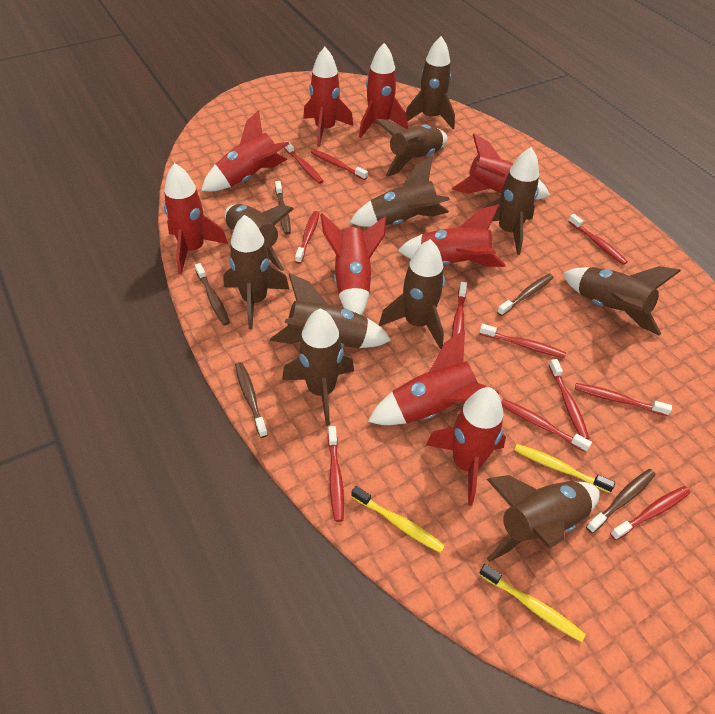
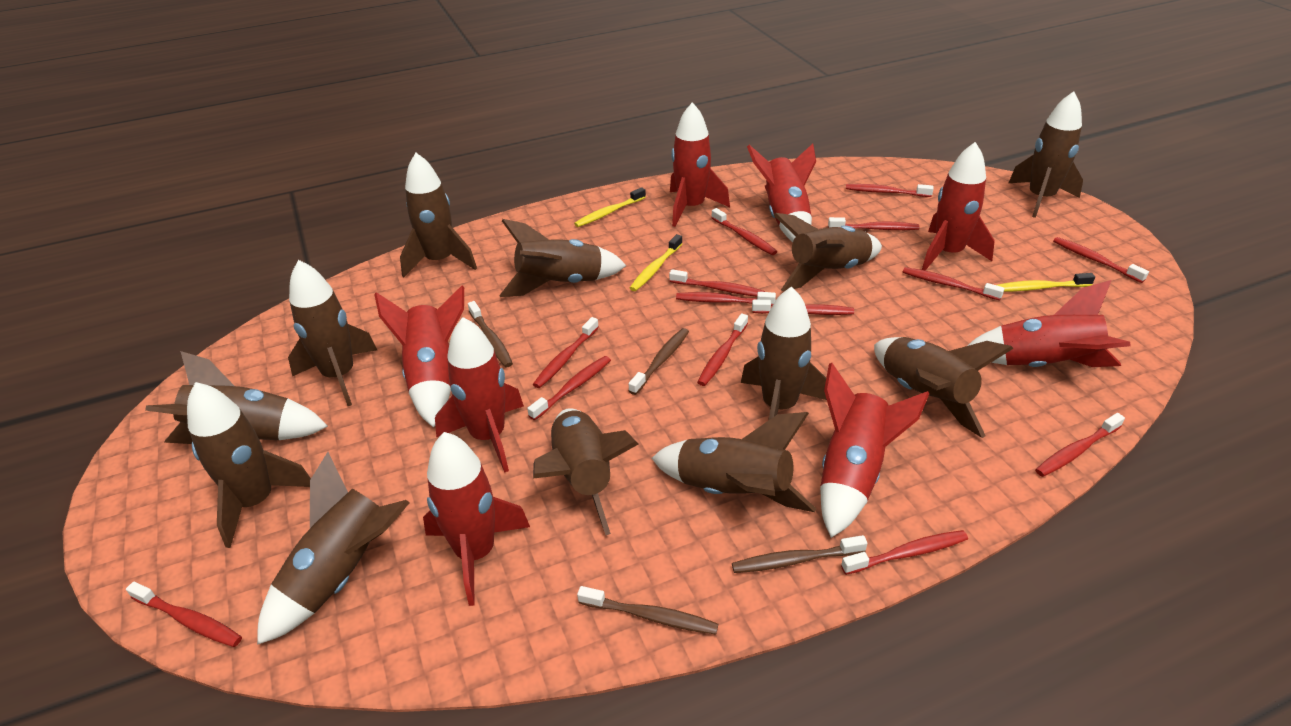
brown rocket: [223,215,289,329] [225,204,294,271] [270,273,392,348] [282,308,354,426] [349,156,450,227] [375,119,448,177] [379,239,445,349] [406,36,455,129] [484,147,539,255] [487,475,600,562] [563,266,681,336] = 11 -> [145,351,328,444] [187,382,311,548] [257,452,410,645] [288,260,377,406] [400,153,477,278] [499,219,627,297] [533,408,638,535] [652,412,816,512] [741,286,827,421] [774,213,882,291] [874,337,1014,438] [1009,91,1083,218] = 12
brown toothbrush: [195,263,230,325] [235,362,268,438] [275,181,291,235] [497,274,554,316] [586,469,656,533] = 5 -> [468,301,513,367] [577,586,718,635] [629,328,689,395] [732,535,867,573] = 4
red rocket: [164,163,228,274] [201,110,289,191] [303,47,353,147] [320,213,386,315] [359,43,408,138] [368,330,499,425] [397,204,505,267] [426,387,506,506] [452,134,550,200] = 9 -> [374,286,464,428] [423,432,530,606] [435,317,524,473] [670,102,730,227] [747,144,816,242] [820,363,929,538] [922,142,995,271] [968,280,1131,367] = 8
red toothbrush: [284,141,324,184] [295,211,319,264] [311,149,368,180] [328,426,344,522] [452,282,467,337] [479,324,566,358] [501,399,592,452] [549,359,589,439] [568,214,628,265] [575,383,672,416] [610,486,690,540] = 11 -> [126,582,242,647] [527,356,611,420] [533,317,599,388] [669,269,765,297] [676,292,776,306] [697,313,748,386] [711,208,777,255] [752,300,854,315] [828,217,919,230] [841,530,968,575] [846,184,934,197] [903,267,1005,300] [1035,413,1125,477] [1053,237,1149,283] = 14

